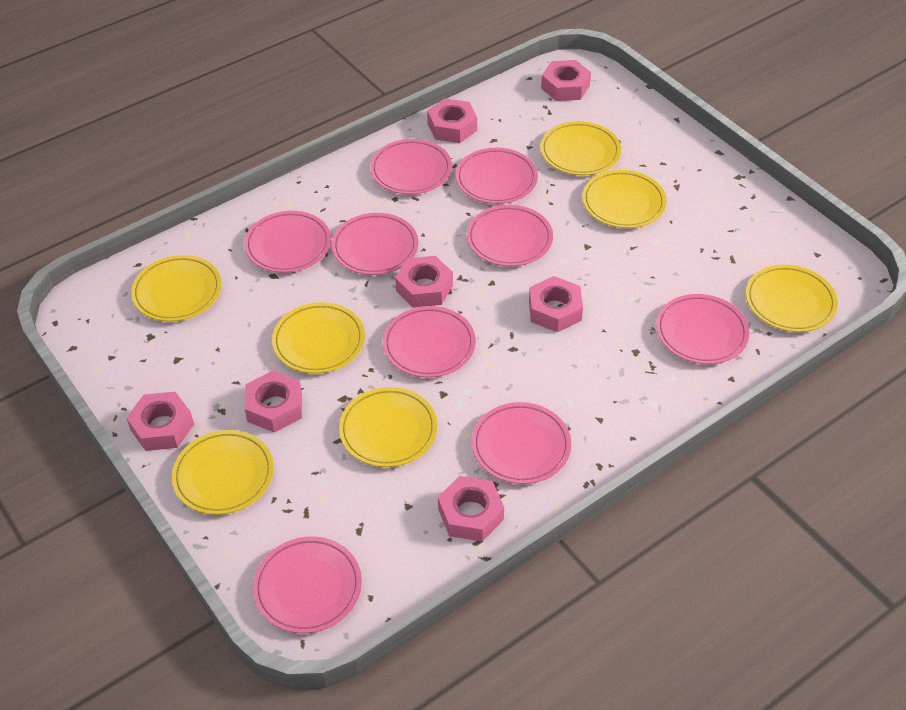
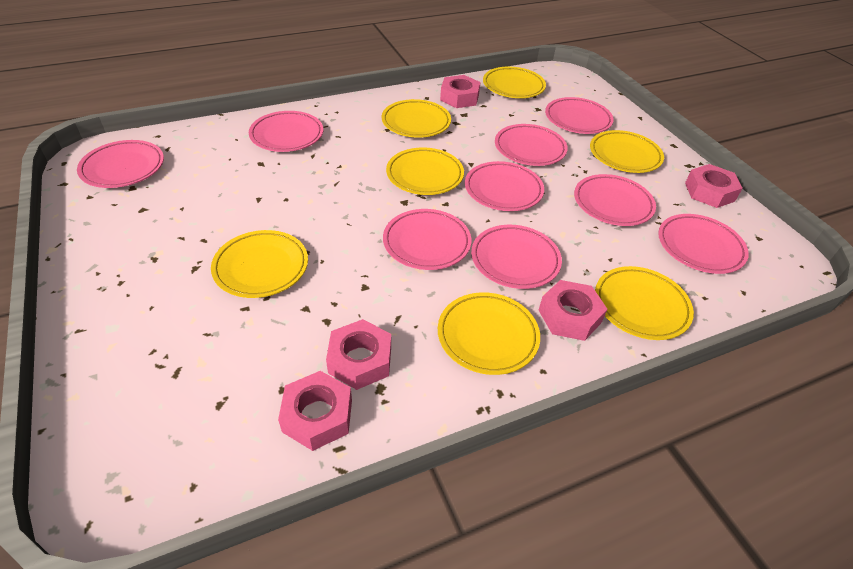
pink nut: [126,392,194,451] [245,371,302,433] [395,256,453,308] [427,99,477,143] [438,476,504,541] [529,276,583,332] [541,60,591,101] = 7 -> [278,371,352,451] [326,319,391,390] [440,75,481,108] [539,280,607,341] [685,164,743,208] = 5

